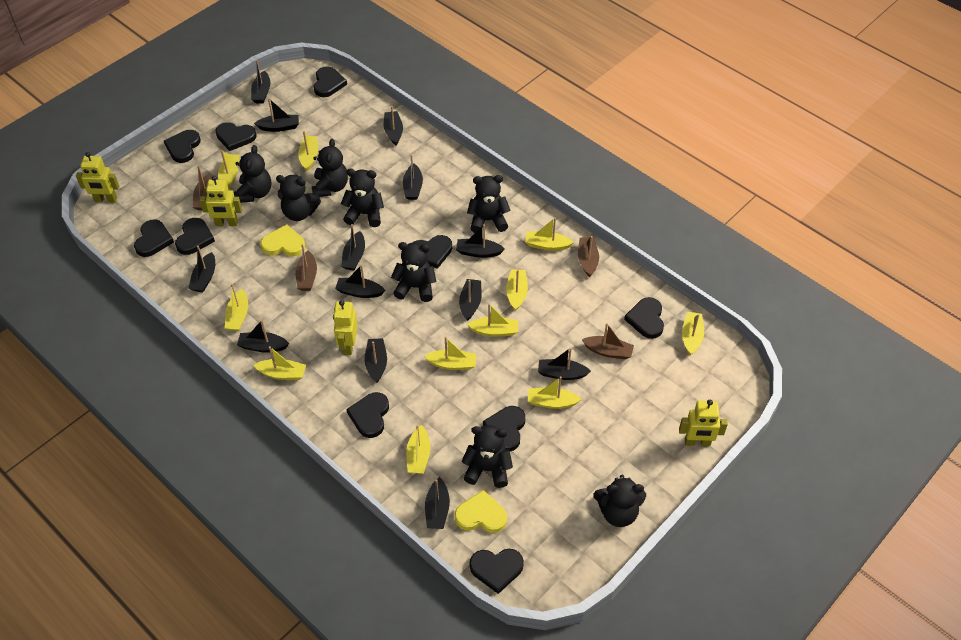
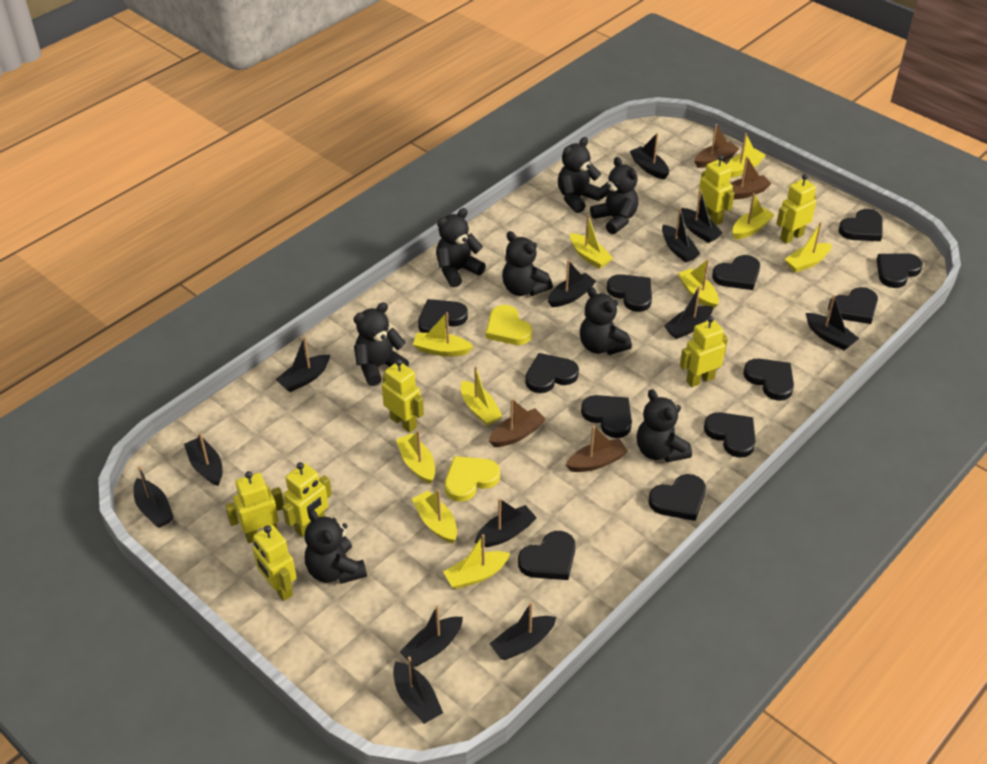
black heart: [134,219,174,257] [164,130,201,163] [175,218,215,255] [215,122,257,151] [314,66,347,97] [346,392,389,438] [412,235,452,269] [469,549,524,594] [483,406,525,451] [624,297,664,339] = 10 -> [418,299,468,333] [518,531,575,580] [525,353,579,393] [581,395,632,438] [607,274,652,312] [649,474,706,521] [704,412,756,458] [712,255,760,290] [743,359,794,401] [828,287,878,324] [838,209,883,241] [876,253,923,288] = 12
yellow boat: [218,150,240,188] [225,284,248,331] [253,346,306,380] [298,131,318,171] [406,425,430,474] [424,336,477,370] [467,303,518,337] [506,269,528,311] [525,217,574,251] [528,376,582,409] [682,312,704,355] = 11 -> [396,430,435,484] [412,490,457,543] [413,312,473,356] [443,534,510,589] [461,366,502,426] [570,215,613,269] [678,259,719,309] [727,133,766,178] [732,193,775,239] [785,222,832,273] = 10
yellow robot: [76,152,119,203] [199,176,242,226] [333,300,358,355] [679,400,728,446] = 4 -> [225,471,284,543] [252,525,297,601] [282,462,332,537] [382,359,424,433] [680,316,728,387] [698,155,735,225] [776,174,816,244] = 7

